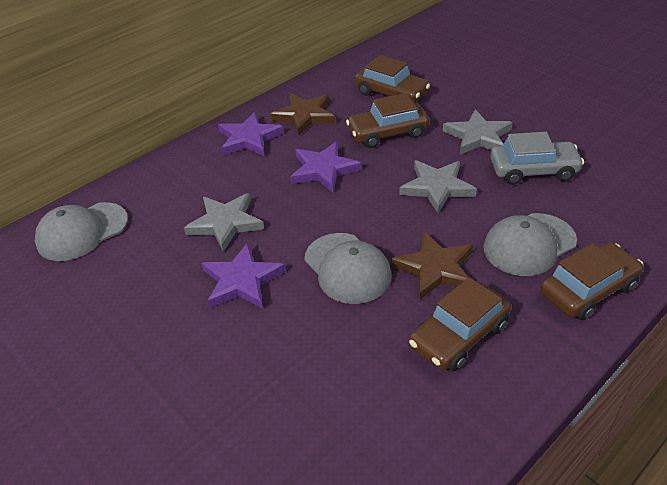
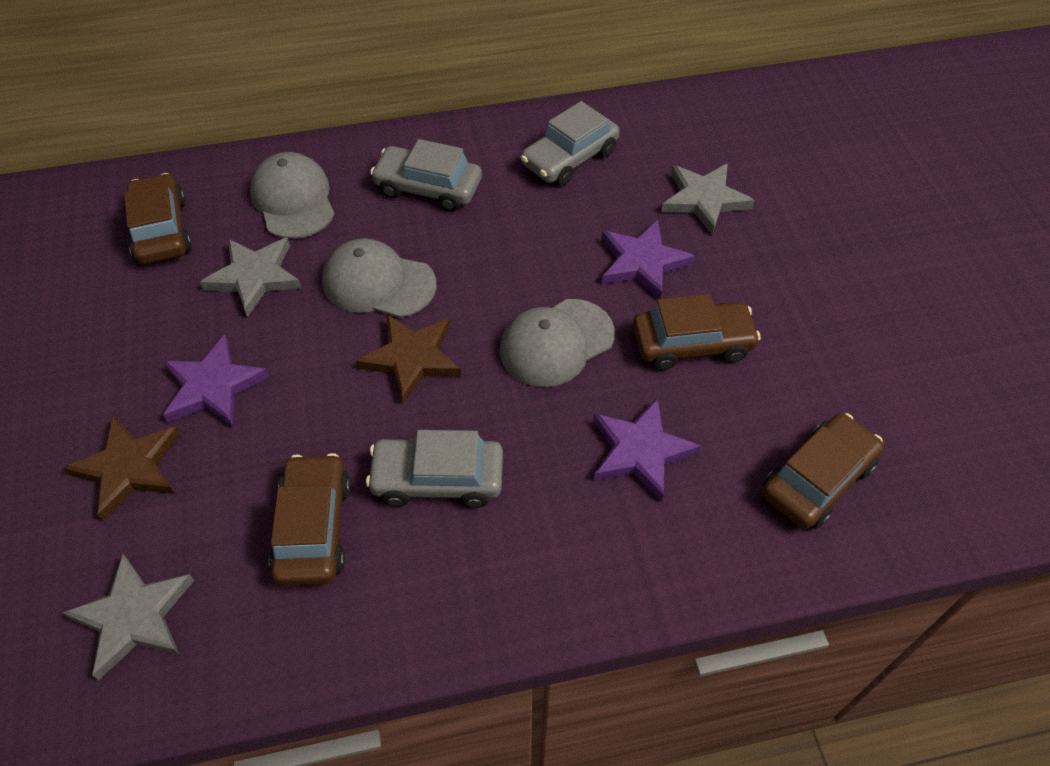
grey car: [490,132,584,185] = 1 -> [366,430,503,508] [370,139,482,212] [521,101,620,186] = 3

